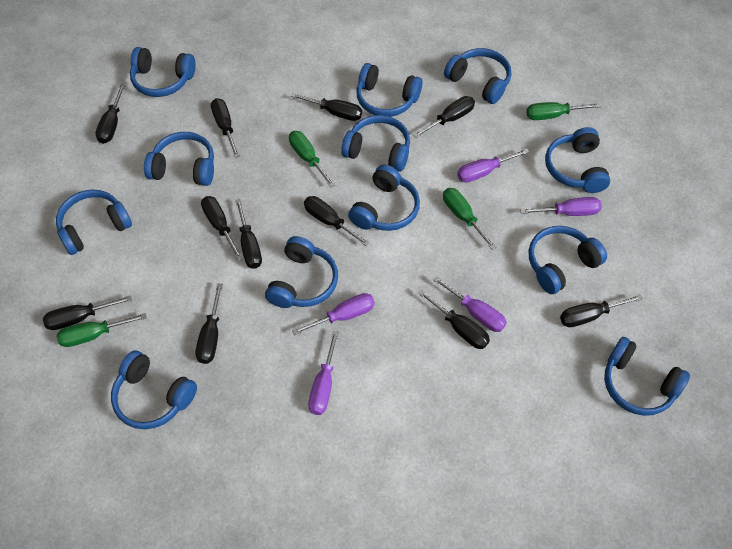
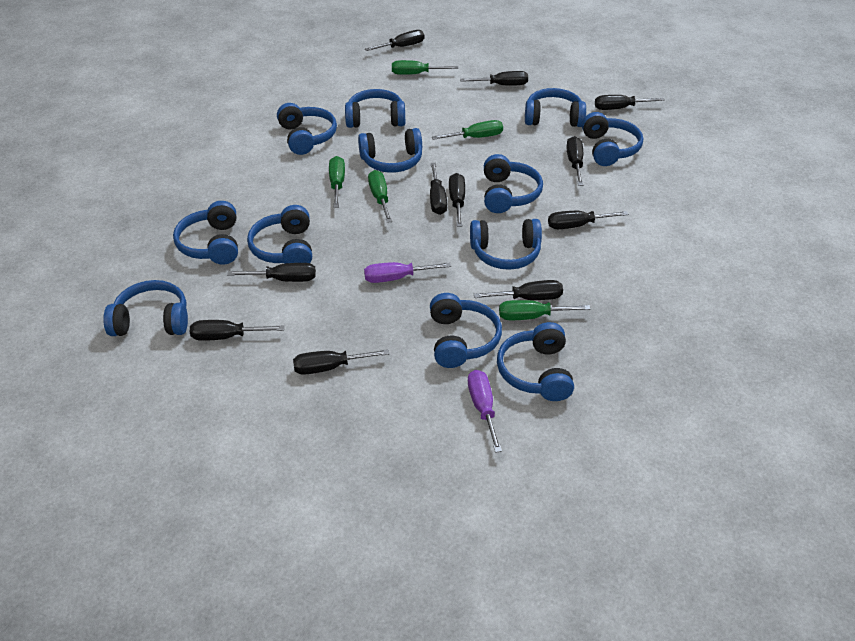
green screwdriver: [57,313,147,347] [289,131,335,187] [443,188,497,250] [526,102,601,120] = 4 -> [329,156,345,208] [368,170,392,223] [392,60,458,75] [432,120,503,140] [499,300,591,320] = 5
purple screwdriver: [292,293,375,335] [308,330,339,415] [433,276,507,332] [457,149,529,183] [520,197,602,216] = 5 -> [364,262,451,283] [468,370,502,453] = 2

